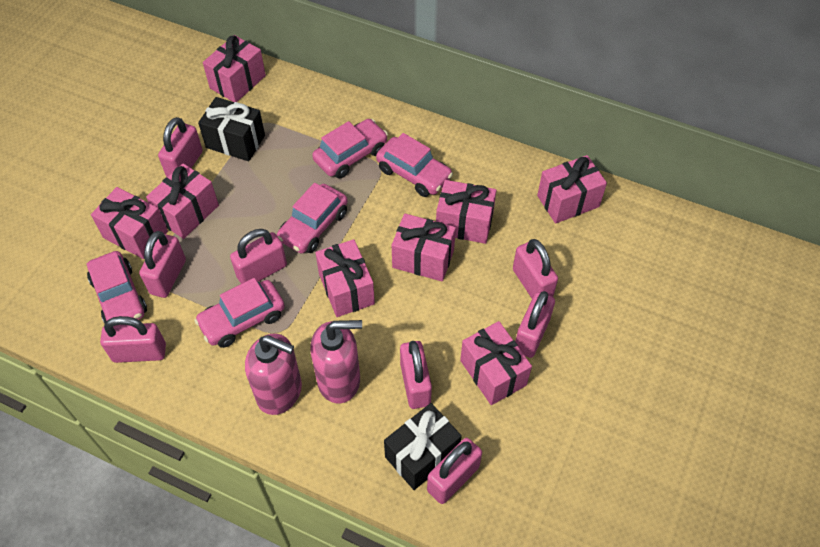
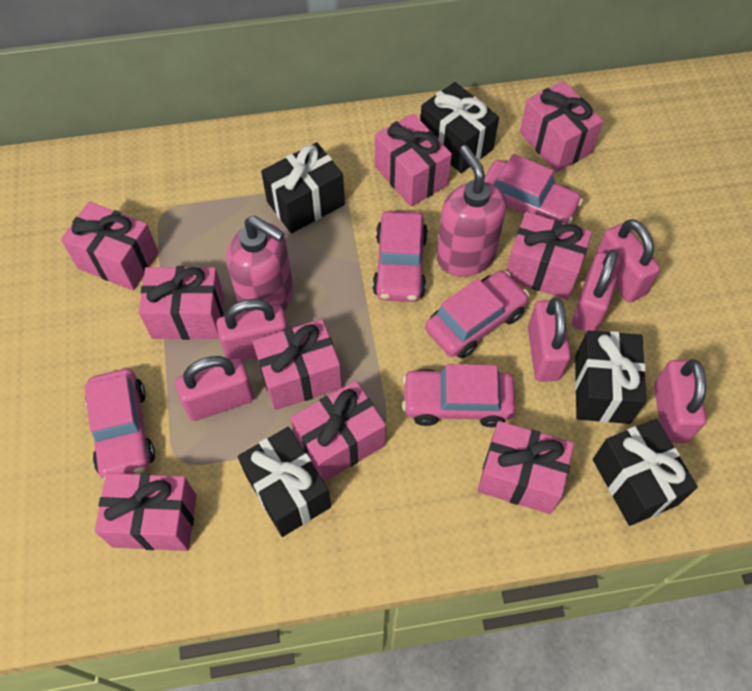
black gift: [198,97,265,161] [384,403,462,490] = 2 -> [238,427,331,537] [261,142,345,234] [420,82,499,173] [575,331,646,424] [593,419,698,526] = 5
pink gift: [91,187,168,259] [146,164,219,239] [203,35,266,102] [315,239,375,317] [392,214,456,281] [436,180,497,244] [460,321,532,405] [537,155,607,224] = 8 -> [61,201,159,291] [95,473,197,551] [139,266,224,340] [253,319,342,410] [290,381,386,482] [375,113,452,207] [477,421,574,514] [506,212,592,300] [520,81,603,172] = 9
pink padlock: [100,316,166,363] [139,231,186,298] [158,117,203,177] [230,229,287,284] [400,341,432,409] [427,438,482,504] [513,239,558,298] [515,291,555,358] = 8 -> [175,356,254,421] [216,299,288,361] [528,297,571,382] [572,249,622,332] [595,219,660,303] [654,359,706,443] = 6

